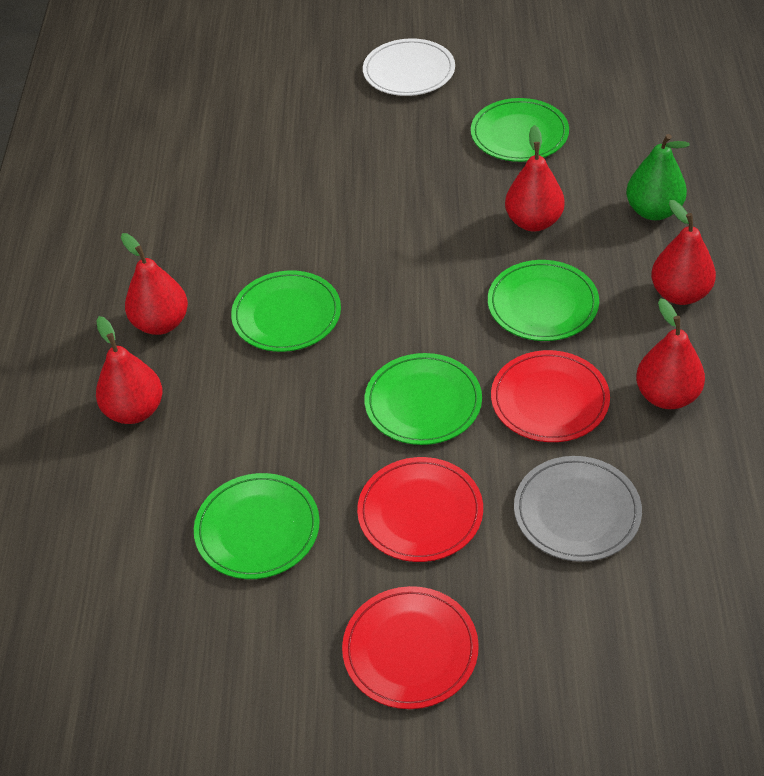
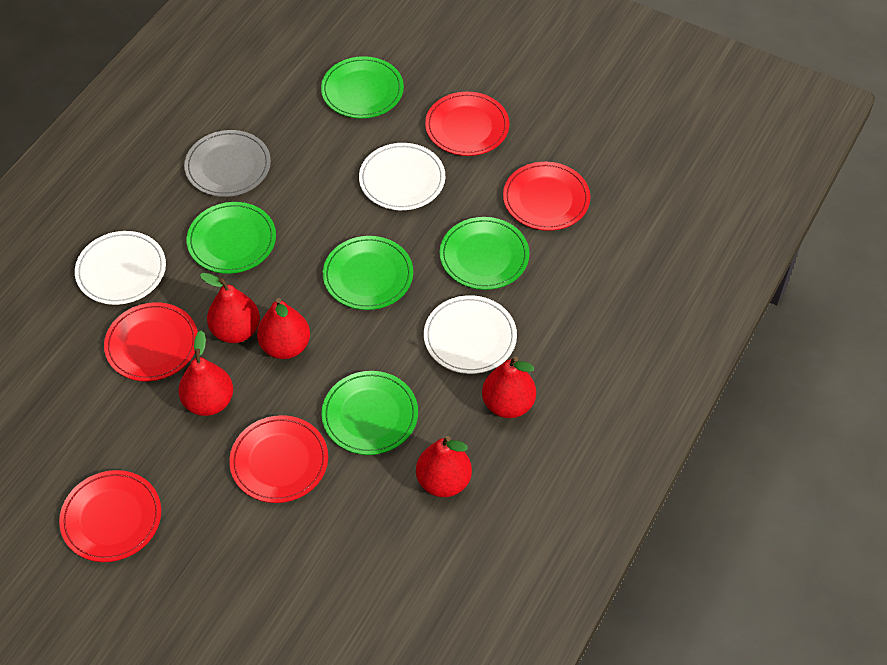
green pear: [626,134,690,220] = 1 -> none = 0
red plate: [342,586,479,709] [357,457,483,562] [491,350,610,442] = 3 -> [59,470,161,562] [104,302,198,381] [229,415,328,503] [425,92,509,156] [503,162,590,231] = 5
white plate: [363,38,455,96] = 1 -> [75,231,166,305] [359,143,445,210] [424,295,517,374] = 3

